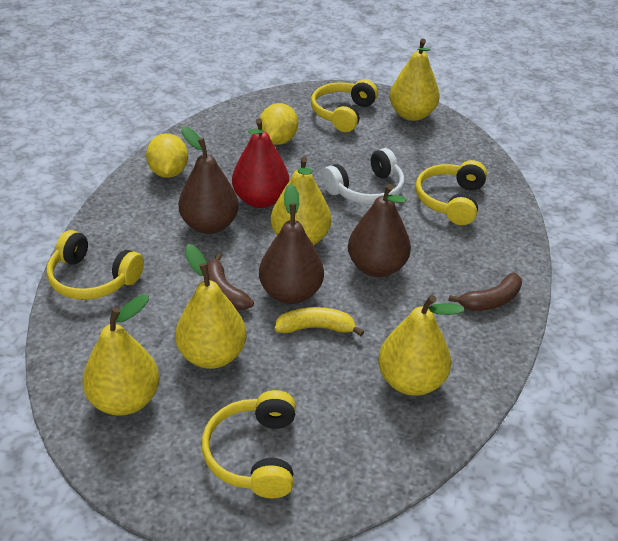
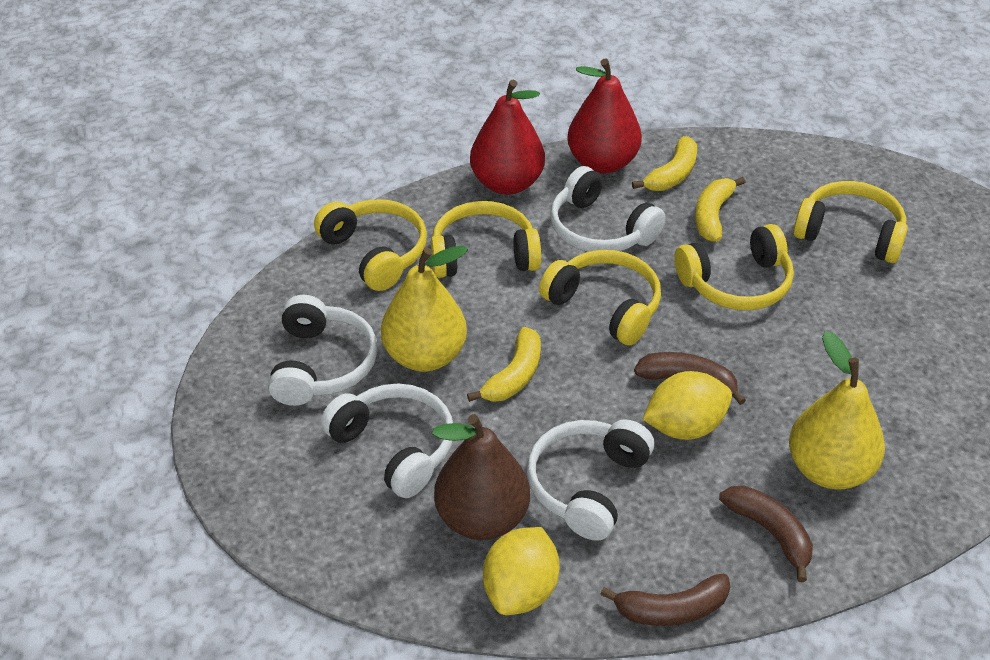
brown banana: [207,253,254,310] [449,273,522,311] = 2 -> [600,573,730,626] [634,352,746,405] [719,486,813,582] = 3
brown pear: [178,126,239,234] [259,184,324,304] [348,184,411,277] = 3 -> [432,414,530,540] = 1
red pear: [232,118,289,208] = 1 -> [470,80,545,195] [567,58,642,174] = 2
white headphones: [322,148,404,205] = 1 -> [268,295,377,406] [321,384,453,498] [527,419,654,541] [550,166,666,252] = 4
yellow banana: [275,307,364,336] = 1 -> [467,327,541,402] [632,136,697,191] [695,177,745,242] = 3
yellow headphones: [47,230,144,300] [202,390,296,498] [311,79,378,132] [415,160,487,225] = 4 -> [314,199,427,291] [431,201,541,278] [539,250,661,345] [674,224,794,310] [793,181,908,263] = 5
yellow pear: [82,294,160,416] [175,244,247,369] [271,156,331,245] [378,295,464,396] [390,39,440,121] = 5 -> [381,246,468,372] [789,331,885,489] = 2

